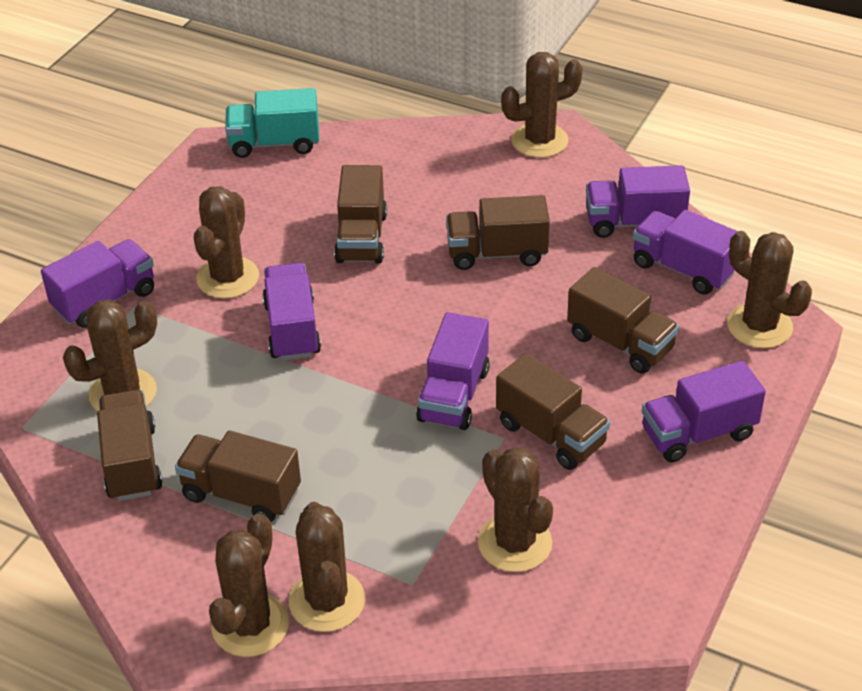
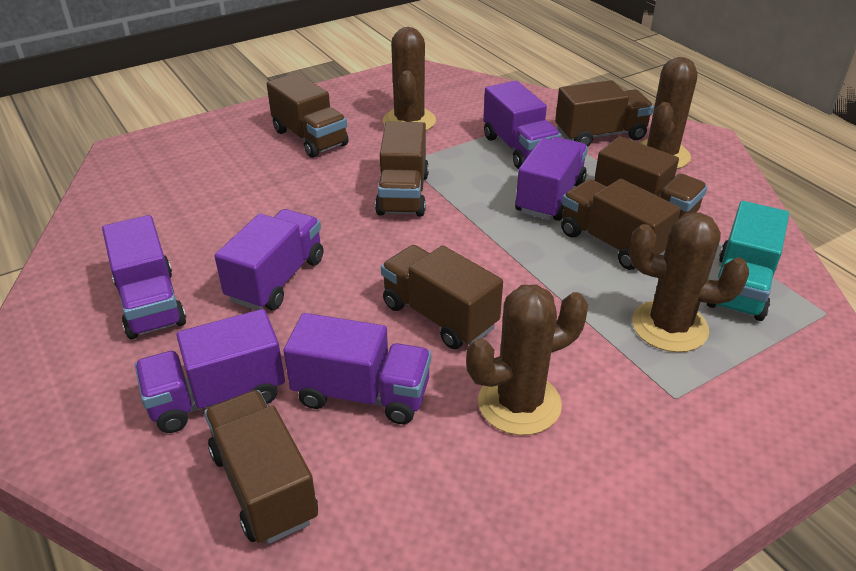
brown cactus: [63,299,157,411] [194,186,259,299] [209,514,289,657] [289,502,365,632] [478,447,553,572] [501,52,583,158] [727,231,812,348] = 7 -> [383,27,436,131] [466,284,588,435] [629,212,749,352] [639,57,697,169] = 4
brown truck: [97,390,162,501] [175,430,301,522] [334,165,387,264] [446,195,550,270] [496,353,610,470] [567,267,679,374] = 6 -> [204,390,318,544] [267,73,349,158] [375,121,429,217] [381,245,503,349] [555,80,654,146] [561,179,681,270] [594,136,708,219] = 7

